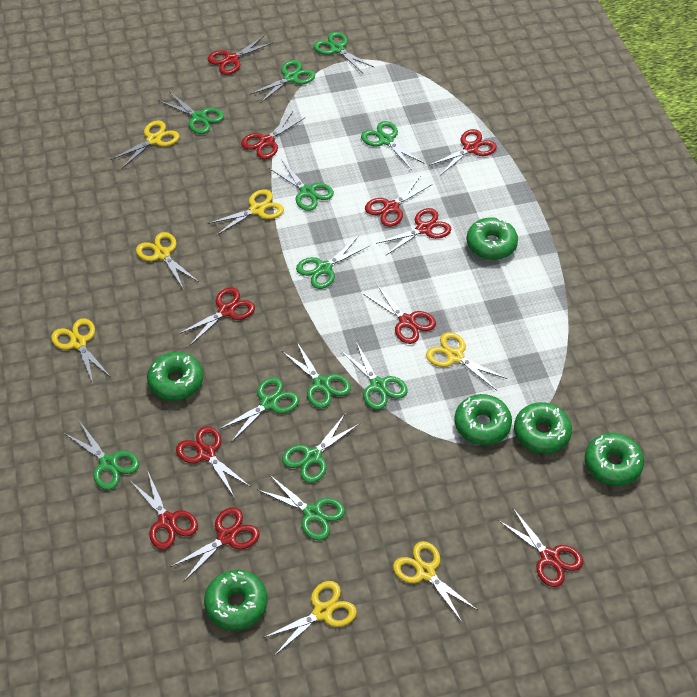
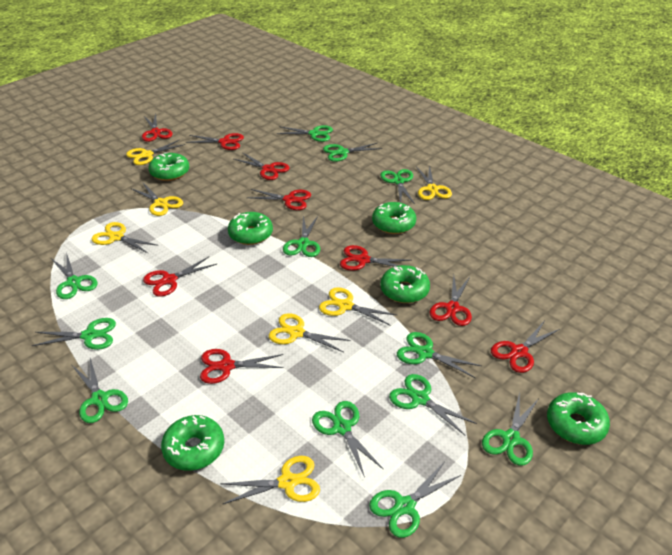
red scissors: [130,472,198,550] [170,507,260,582] [176,426,251,498] [178,287,255,346] [208,36,272,75] [241,112,305,159] [363,285,436,344] [365,177,433,227] [376,208,451,255] [429,129,497,175] [498,508,583,587] = 11 -> [142,114,173,142] [143,257,217,297] [186,133,244,150] [200,349,284,384] [234,152,289,180] [246,189,311,210] [340,245,411,271] [430,275,472,326] [491,322,560,373] = 9

